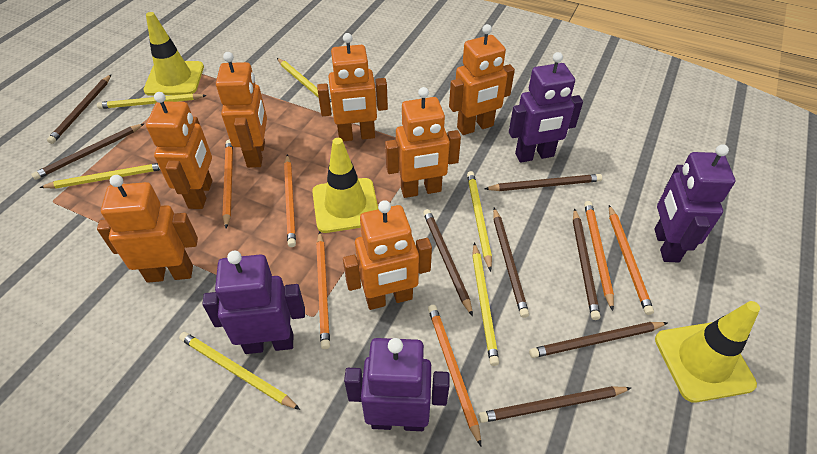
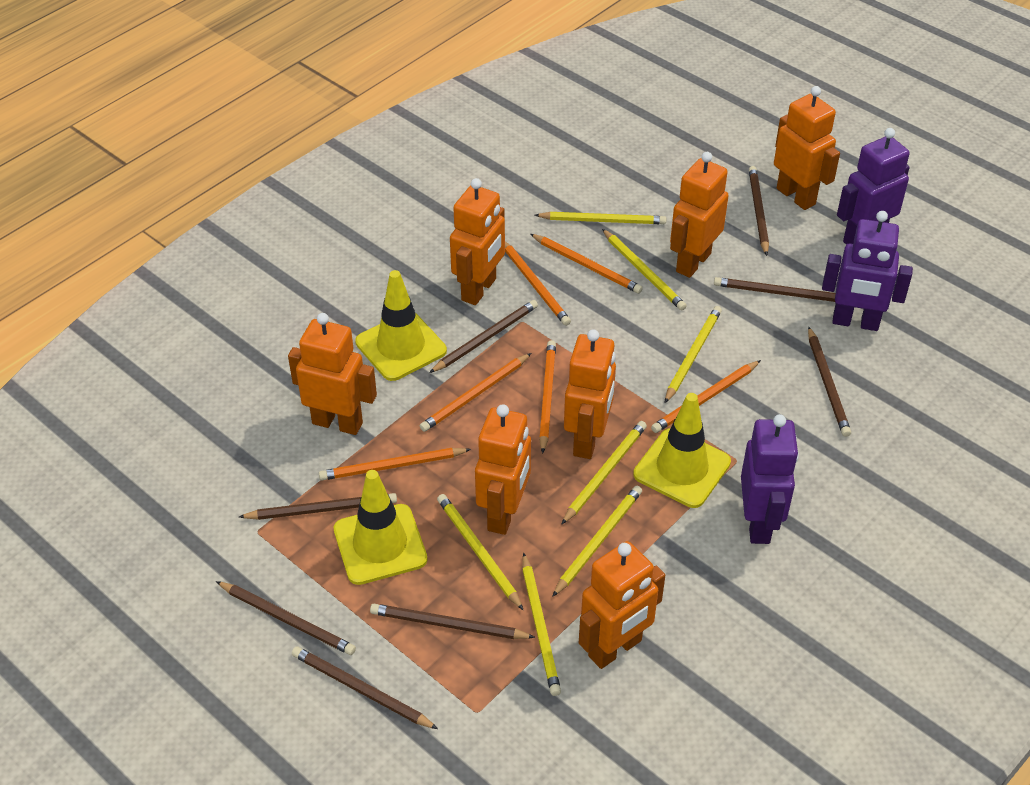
purple robot: [203,251,305,354] [344,338,450,431] [509,52,583,163] [654,145,735,262] = 4 -> [741,414,799,544] [822,211,913,331] [837,128,910,245] = 3
yellow pencil: [39,163,160,188] [97,93,207,109] [179,332,300,410] [277,58,332,109] [467,171,492,271] [472,243,499,366] = 6 -> [437,494,523,610] [522,553,561,696] [535,212,666,224] [552,486,642,597] [561,421,647,525] [602,229,687,310] [665,306,722,403] = 7

